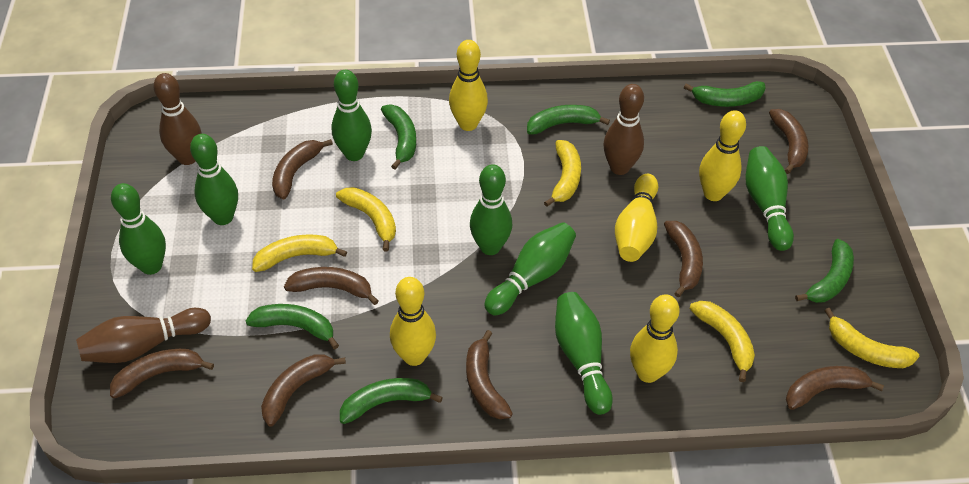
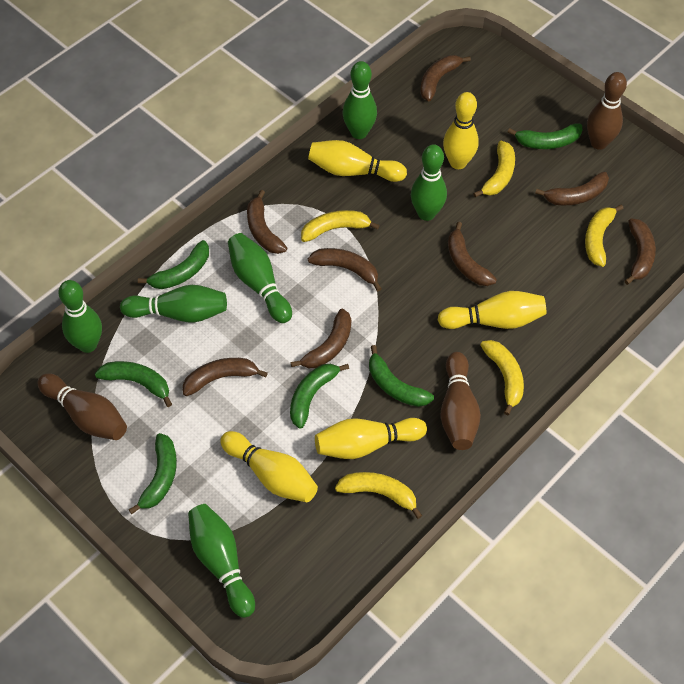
green bowling pin: [111,183,166,275] [190,134,238,225] [332,70,372,161] [470,164,512,255] [484,222,576,316] [555,292,613,415] [745,146,794,251] = 7 -> [58,280,102,353] [120,285,227,323] [188,504,255,618] [228,233,292,323] [343,61,377,139] [411,144,447,221] = 6

